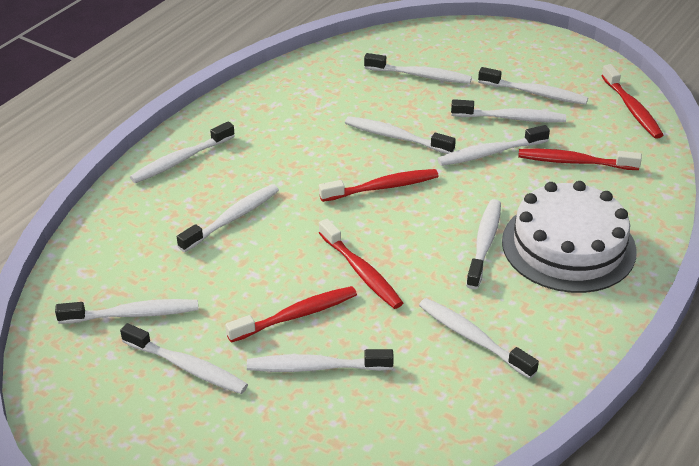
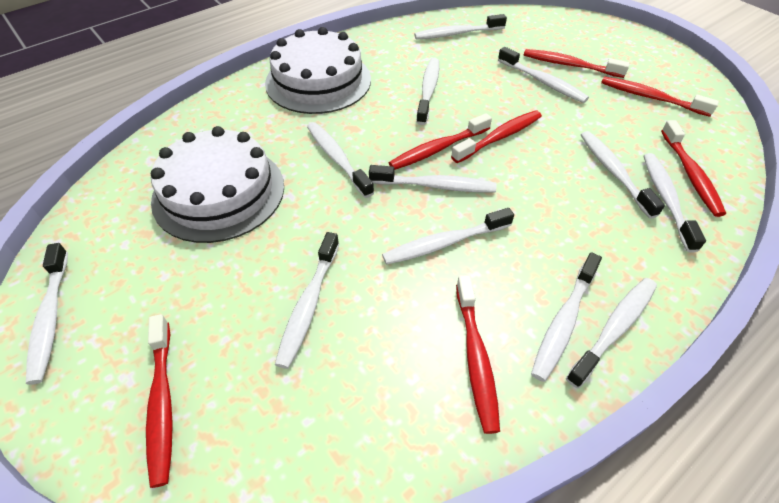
red toothbrush: [225,286,357,343] [319,169,439,202] [319,219,403,309] [518,149,642,170] [601,64,663,139] = 5 -> [146,314,173,488] [389,113,492,170] [451,110,542,163] [456,275,500,434] [524,49,630,78] [601,76,719,117] [661,120,726,217] = 7
white cake: [502,181,637,293] = 1 -> [151,126,284,243] [265,27,371,114] = 2

